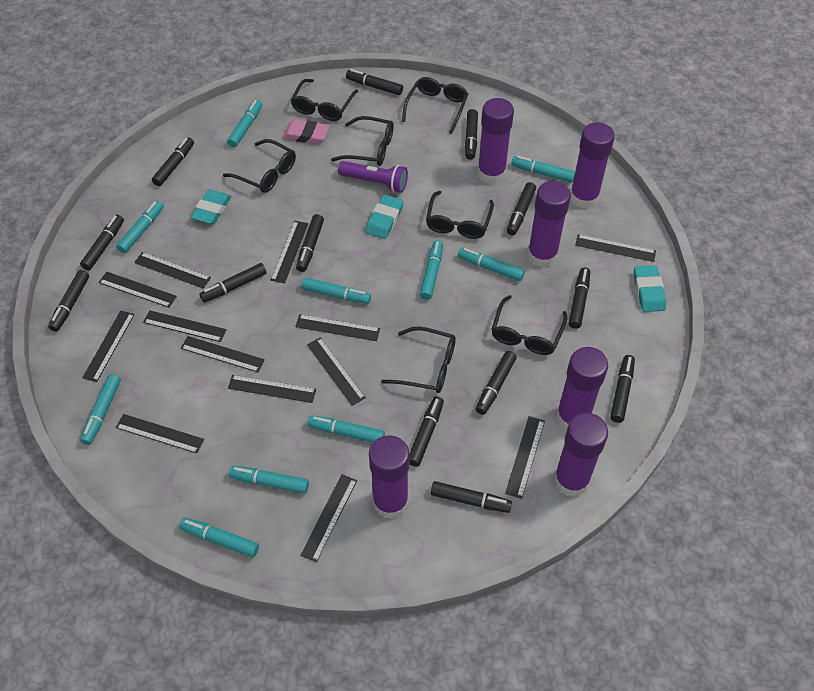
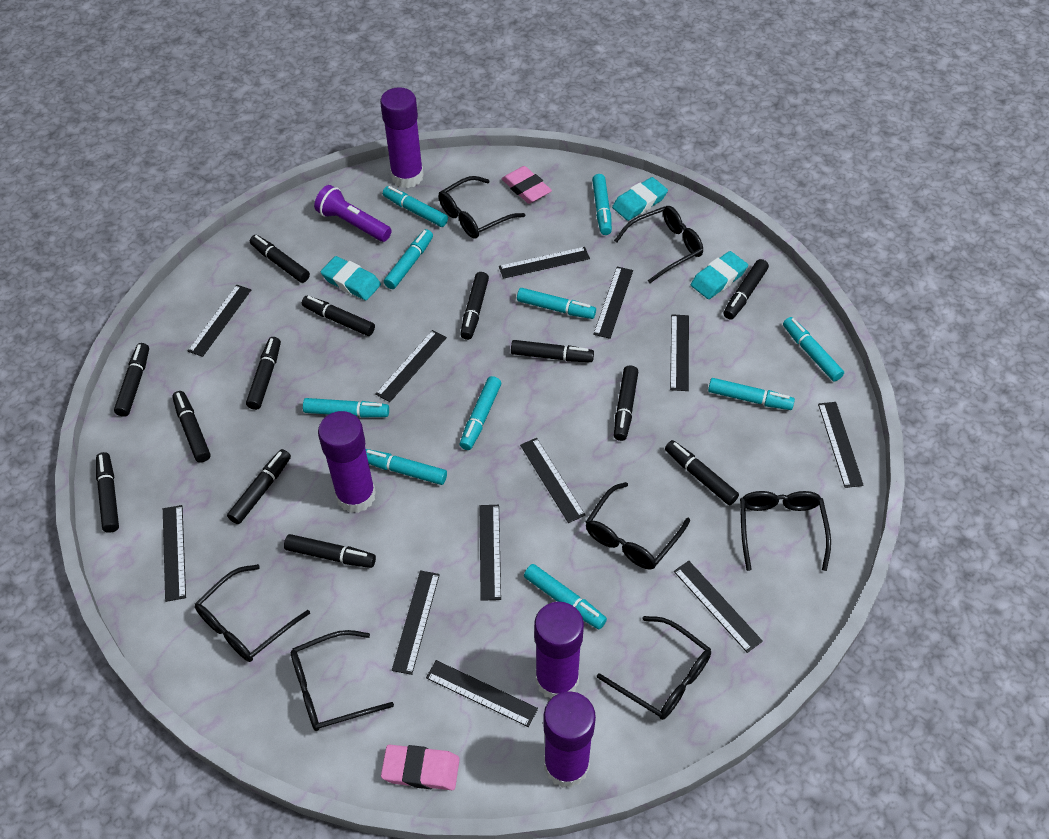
black ruler: [82,311,135,382] [99,272,177,308] [116,414,204,453] [134,252,211,289] [143,310,226,342] [181,336,265,372] [228,375,316,403] [271,221,308,283] [295,314,380,341] [300,474,357,562] [307,337,366,406] [505,416,545,499] [575,234,656,262] = 13 -> [163,505,186,602] [188,285,251,357] [376,330,447,402] [392,570,440,675] [426,660,538,727] [480,505,501,601] [499,247,590,279] [520,438,585,523] [593,267,633,339] [670,314,689,391] [674,561,763,653] [818,402,864,488] = 12
pink eraser: [283,119,330,144] = 1 -> [381,745,460,790] [502,166,552,204] = 2
purple glue stick: [369,435,409,519] [477,98,514,184] [527,181,571,268] [554,413,608,497] [556,347,608,429] [570,122,615,209] = 6 -> [318,411,376,513] [380,87,424,188] [534,602,584,698] [543,691,596,788] = 4

